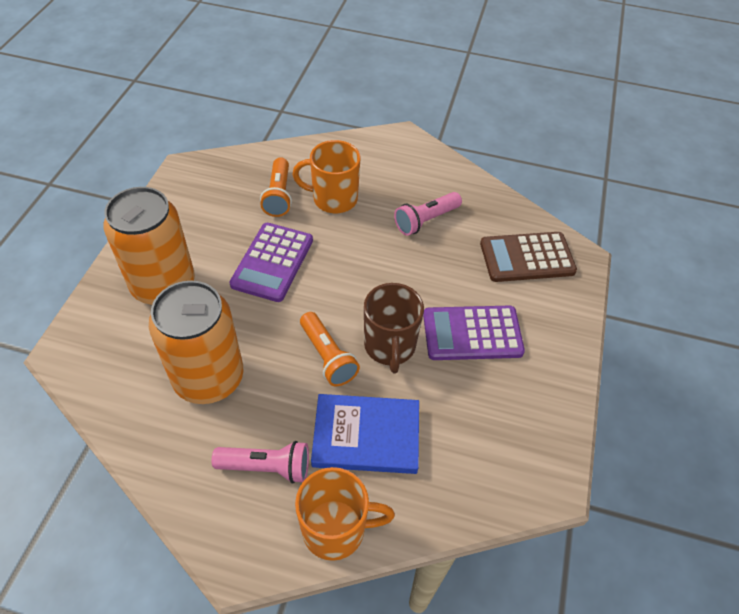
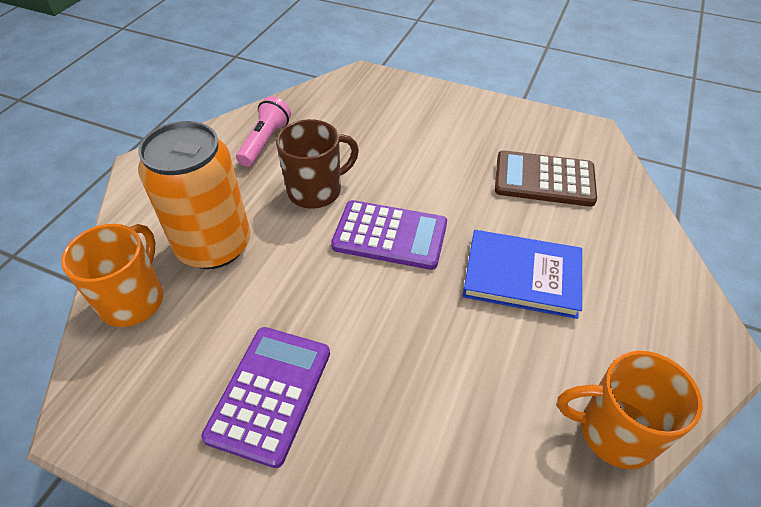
orange can: [103,187,195,305] [149,281,243,404] = 2 -> [138,121,251,269] = 1
orange flashlight: [260,157,292,217] [300,312,360,386] = 2 -> none = 0
pink flashlight: [212,441,309,483] [394,192,462,236] = 2 -> [236,96,291,167] = 1

